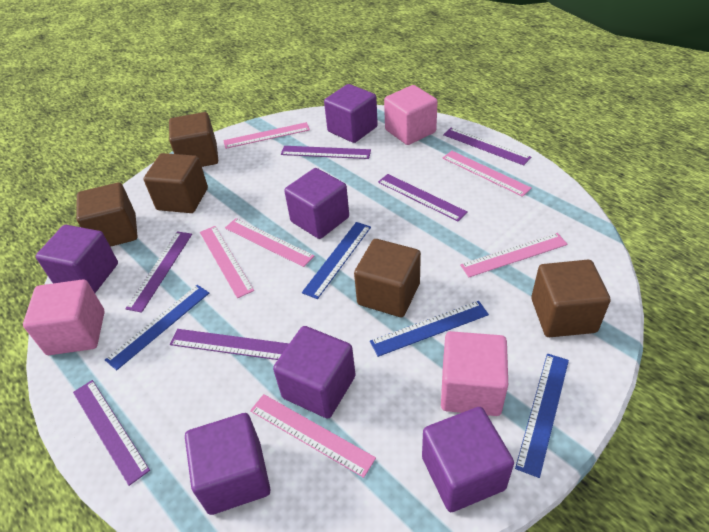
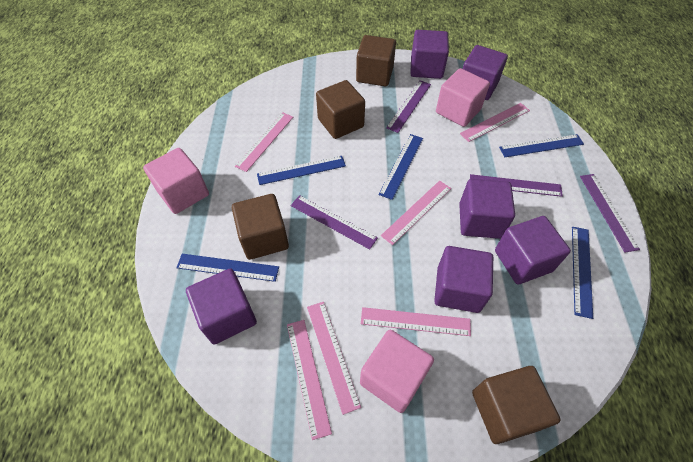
blue ruler: [105,285,209,370] [302,222,371,299] [370,301,489,357] [515,353,569,478] = 4 -> [176,254,279,282] [257,156,346,185] [379,134,423,200] [499,134,584,157] [572,227,593,319] = 5
brown cube: [76,182,138,247] [143,153,208,213] [169,112,218,167] [354,239,421,317] [531,260,611,337] = 5 -> [232,194,289,260] [316,80,365,139] [356,35,396,86] [472,366,561,444] = 4
purple ruler: [73,380,150,486] [125,231,192,313] [170,329,289,360] [281,146,371,159] [378,174,468,221] [443,128,531,165] = 6 -> [291,195,378,250] [386,80,431,133] [470,174,563,197] [580,174,640,252] = 4

